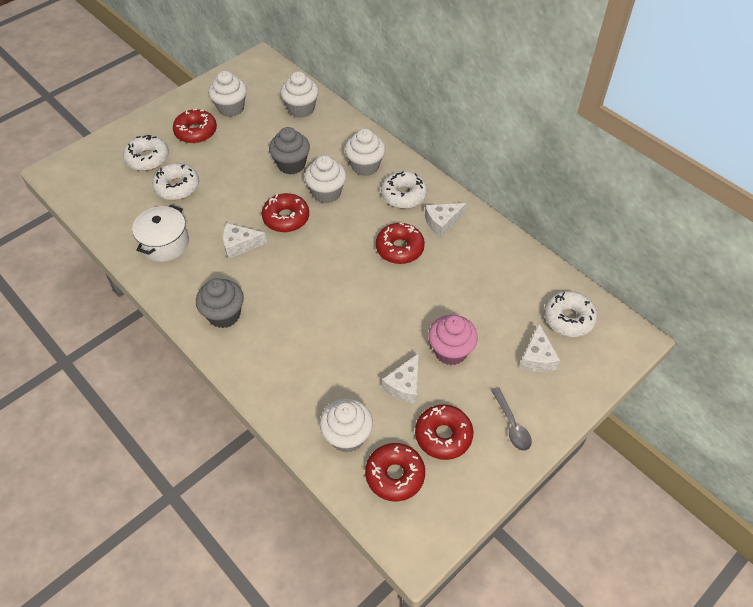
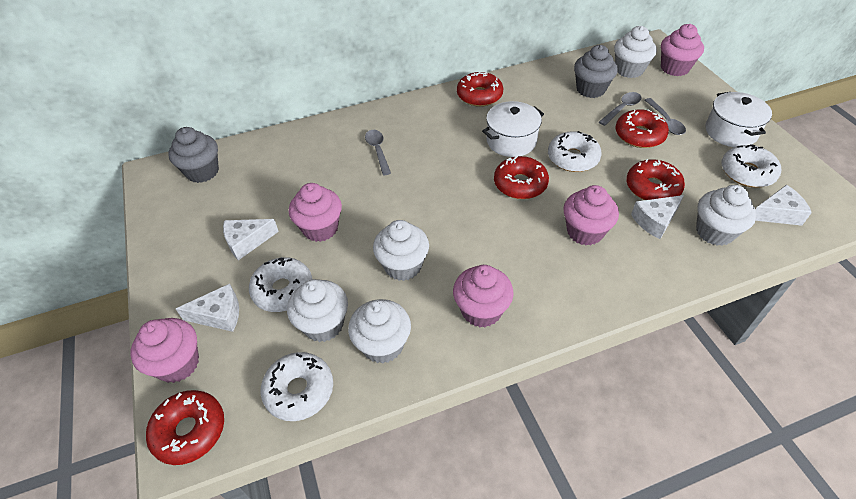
grey spoon: [491,387,532,451] = 1 -> [365,130,391,175] [599,92,642,126] [645,98,686,135] = 3
pink cupcake: [428,315,478,365] = 1 -> [130,318,199,383] [289,183,342,242] [453,265,514,327] [563,185,619,245] [661,24,704,76] = 5
white pot: [132,205,189,262] = 1 -> [482,101,544,157] [706,92,772,147] = 2

